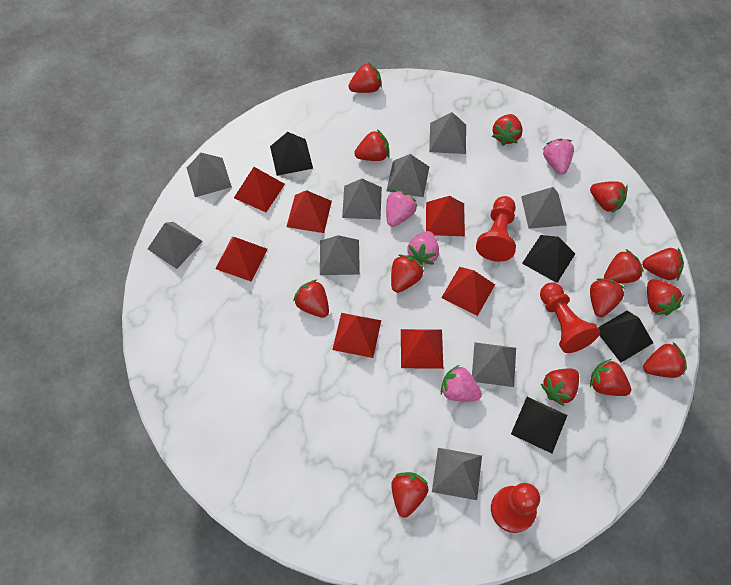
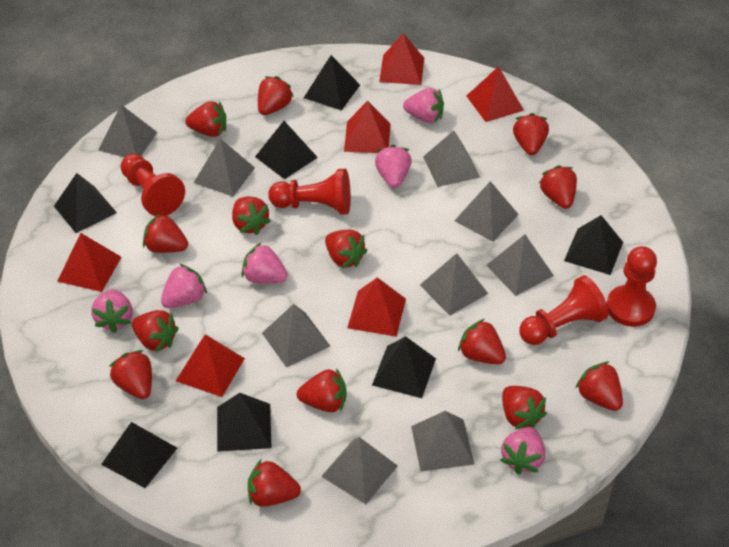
black pyramid: [270,132,313,176] [511,397,567,454] [522,235,575,283] [598,311,653,363] = 4 -> [54,173,117,233] [101,422,177,488] [217,393,272,452] [255,121,318,179] [304,55,360,111] [372,336,436,398] [564,215,623,275] = 7
pink strawberry: [386,190,417,227] [407,231,439,265] [441,365,482,401] [542,139,574,174] = 4 -> [91,289,133,333] [161,264,207,308] [241,243,288,283] [375,145,412,188] [403,88,444,123] [500,427,545,475] = 6
red pawn: [476,196,516,262] [491,483,540,533] [540,282,600,353] = 3 -> [120,154,185,216] [268,169,351,214] [519,275,609,345] [607,246,657,327] = 4
red pyramid: [215,237,267,281] [234,167,285,212] [286,190,332,233] [332,313,381,358] [401,329,443,369] [426,196,465,236] [441,267,495,316] = 7 -> [57,233,121,292] [176,334,245,397] [344,101,391,153] [347,277,406,337] [379,33,424,85] [467,66,524,122] = 6

